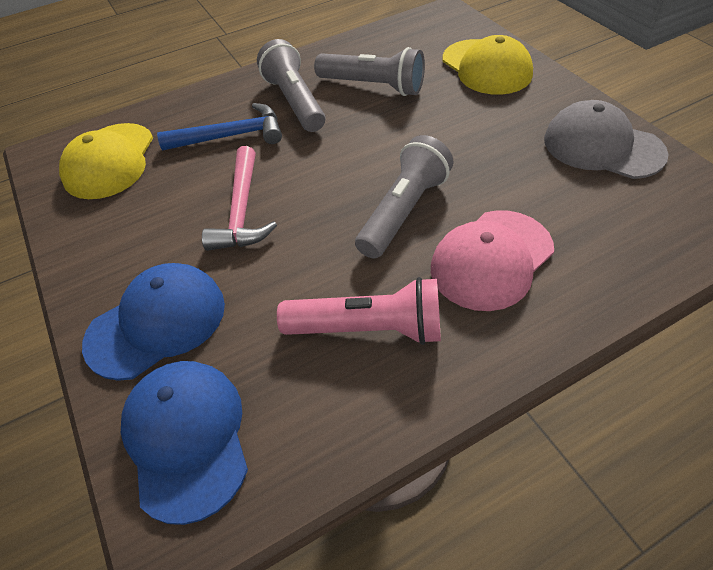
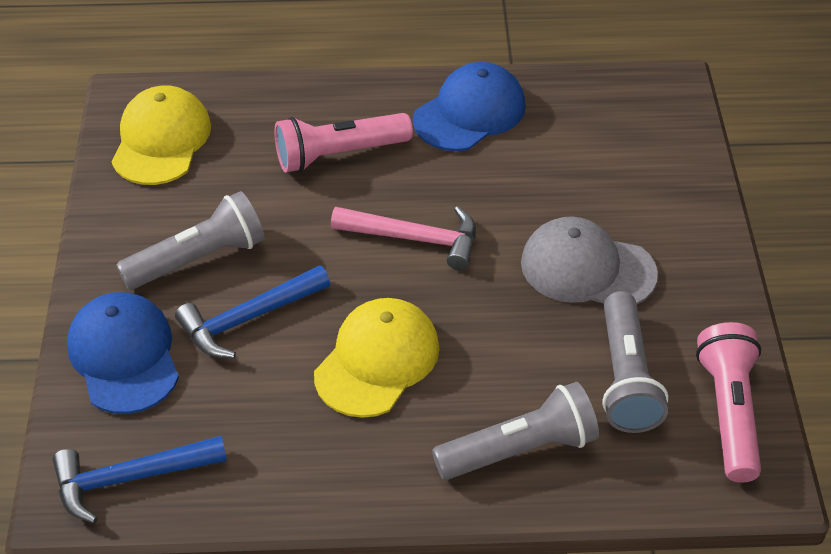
blue hammer: [157,103,282,151] = 1 -> [53,436,227,523] [175,265,330,358] = 2
pink cap: [431,210,554,311] = 1 -> none = 0
pink flashlight: [277,277,441,345] = 1 -> [275,113,413,173] [696,322,761,483] = 2

